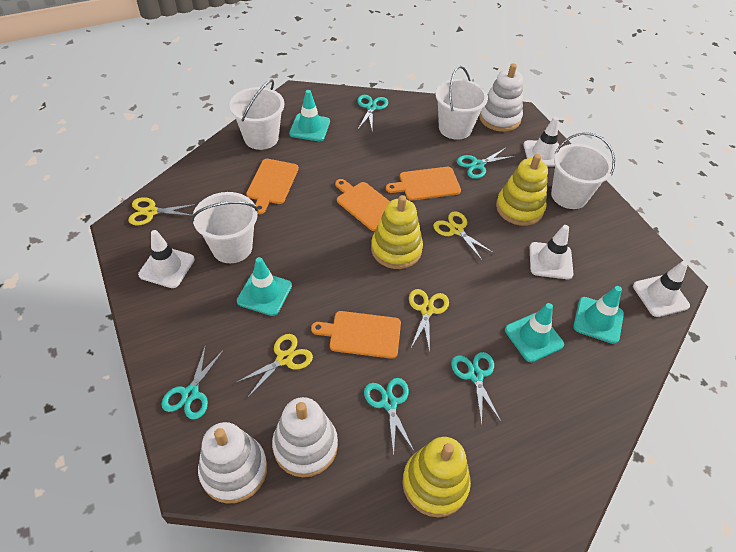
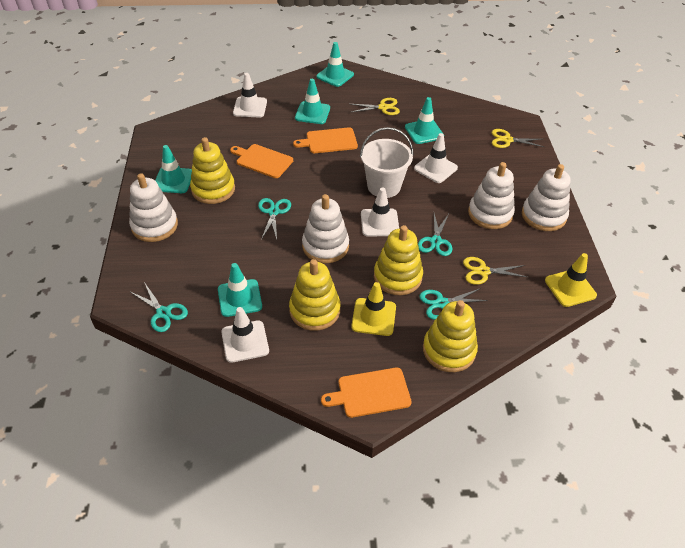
orange cutting board: [246,159,299,214] [311,311,401,359] [335,179,390,231] [386,167,461,200] = 4 -> [230,144,293,178] [293,127,358,153] [321,368,412,418] = 3
turquoise scissors: [162,345,224,420] [357,95,388,129] [364,378,415,456] [451,352,502,425] [457,148,515,179] = 5 -> [131,282,188,332] [258,198,291,240] [418,213,452,256] [419,288,488,320] = 4
turquoise traffic cone: [237,257,292,316] [289,90,330,141] [505,303,564,362] [573,286,624,344] = 4 -> [155,145,192,193] [218,263,262,317] [295,79,330,124] [316,42,354,87] [405,97,442,144] = 5
white bucket: [191,192,258,263] [229,80,284,150] [435,66,488,140] [551,132,615,209] = 4 -> [360,127,414,198] = 1
white stacking toy: [198,422,267,504] [272,397,338,477] [479,63,523,132] = 3 -> [129,173,178,242] [302,194,349,263] [468,162,515,229] [522,164,571,231] = 4
yellow scissors: [128,197,197,225] [235,334,313,398] [409,289,449,353] [433,211,495,261] = 4 -> [351,98,400,115] [463,257,527,285] [492,129,544,148] = 3
yellow stacking toy: [371,195,423,269] [402,437,471,517] [496,154,548,226] = 3 -> [190,137,235,204] [289,259,340,331] [374,225,423,295] [423,300,478,372] = 4
yellow traffic cone: none = 0 -> [351,282,396,336] [545,253,597,307] = 2

